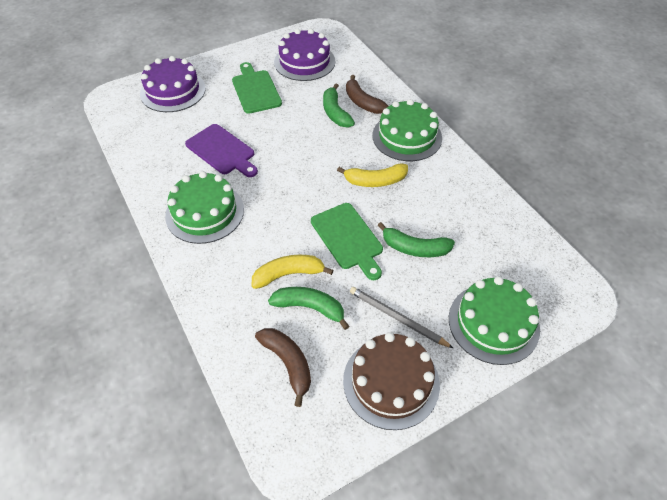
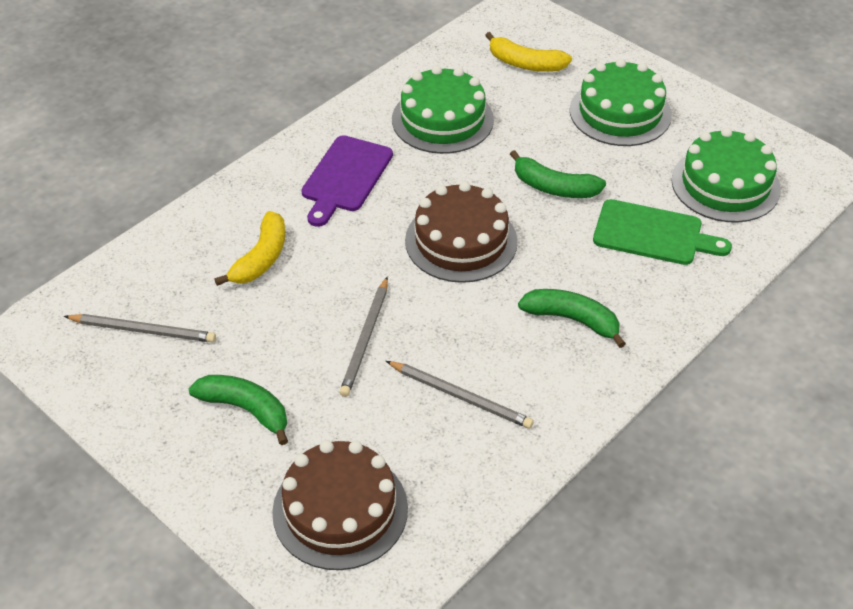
brown banana: [255,328,311,407] [346,75,388,114] = 2 -> none = 0
brown cake: [343,332,440,430] = 1 -> [272,440,408,570] [405,182,518,283] = 2
green cutting board: [232,62,282,114] [311,203,383,280] = 2 -> [593,199,732,265] = 1
grey pencil: [350,287,453,348] = 1 -> [64,314,216,342] [339,277,388,397] [386,361,534,429] = 3
purple cake: [140,56,206,112] [274,29,335,81] = 2 -> none = 0

